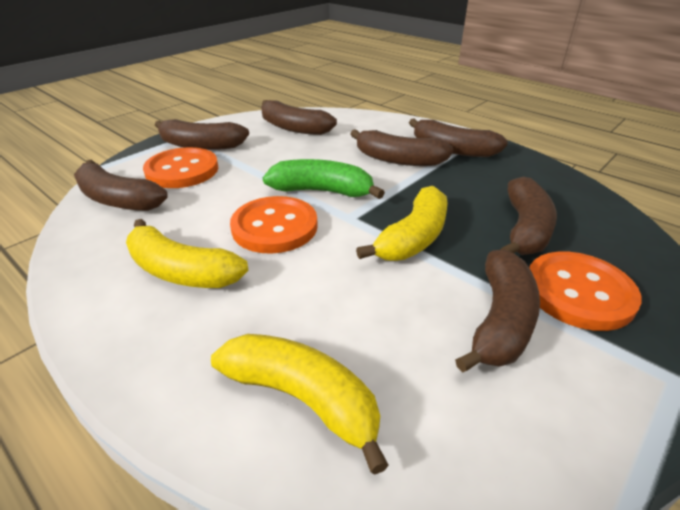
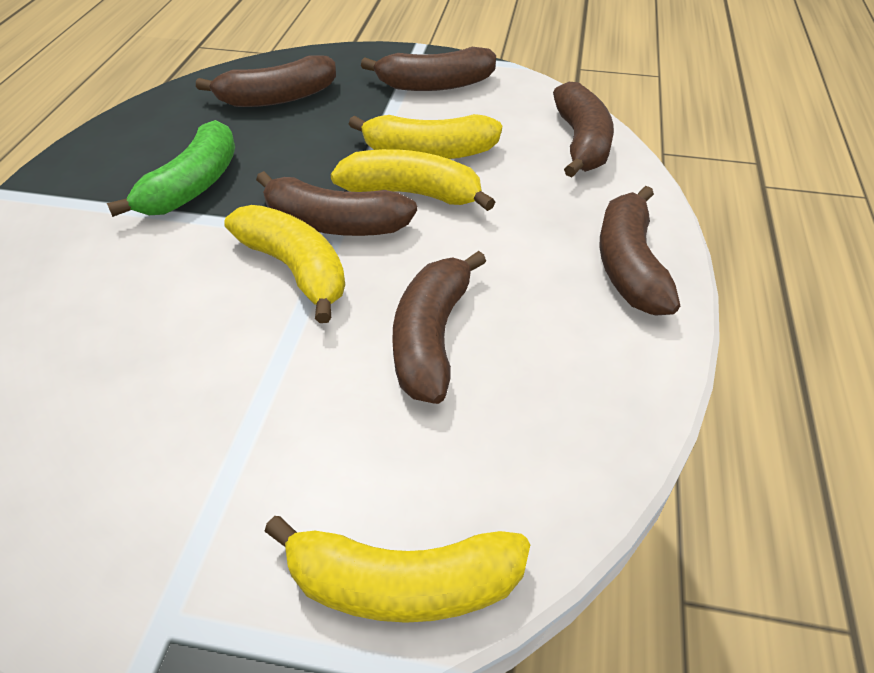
brown banana: [74,160,168,211] [155,119,249,150] [261,100,337,135] [350,129,454,166] [409,119,508,157] [455,249,540,373] [500,177,557,255] = 7 -> [196,55,336,107] [256,171,417,236] [361,47,496,91] [392,251,486,404] [553,82,614,177] [599,186,680,316] = 6
orange button: [143,147,218,188] [230,196,318,254] [529,251,642,331] = 3 -> none = 0
yellow banana: [126,219,249,288] [211,334,389,475] [356,186,448,261] = 3 -> [224,205,345,323] [265,516,530,623] [330,149,495,211] [349,114,502,159] = 4

